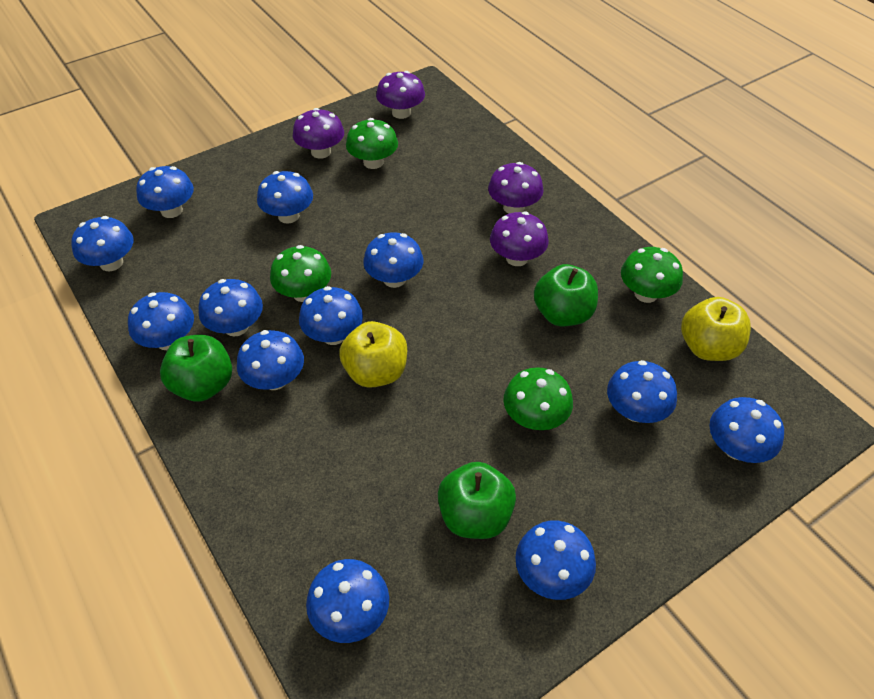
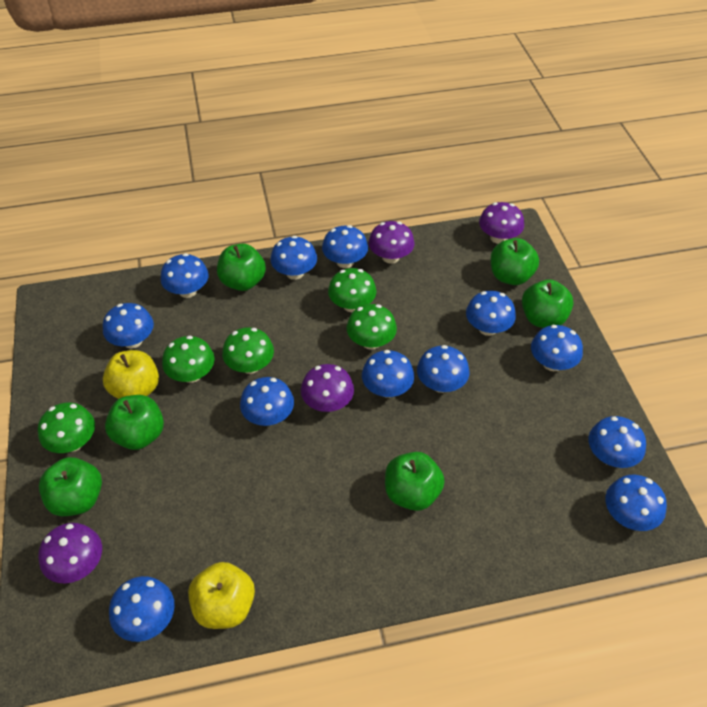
green apple: [160,335,232,402] [438,462,516,539] [534,264,598,326] = 3 -> [39,457,102,516] [105,395,164,450] [217,244,266,291] [385,452,445,511] [491,238,539,285] [522,279,574,328] = 6
green mushroom: [270,245,331,302] [346,118,398,169] [504,367,573,430] [621,247,683,303] = 4 -> [38,403,95,453] [162,336,215,383] [222,327,274,374] [328,268,376,312] [347,304,397,350] = 5

